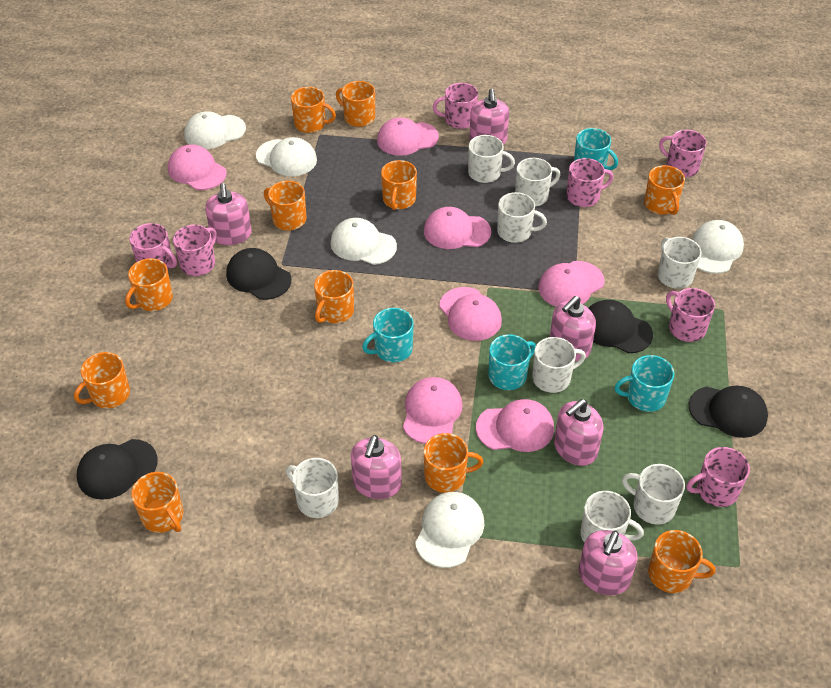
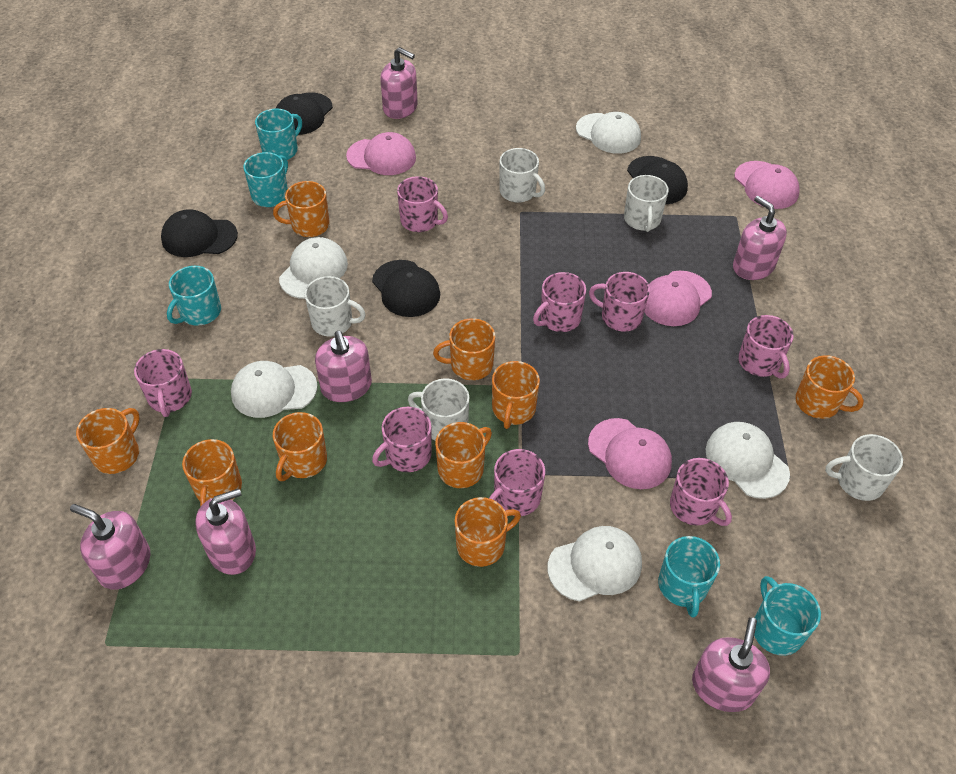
orange mug: [74,352,130,409] [125,258,173,311] [131,472,183,533] [264,181,307,230] [291,87,336,133] [314,270,354,323] [336,81,375,127] [381,160,417,210] [424,433,483,493] [644,165,685,215] [648,530,715,593] = 11 -> [76,408,140,474] [182,439,242,506] [273,181,330,237] [273,412,327,481] [433,318,495,380] [435,422,492,488] [455,497,521,567] [492,361,540,429] [795,355,864,419] = 9
pink cap: [168,144,227,190] [377,117,439,156] [403,377,462,444] [424,207,491,249] [439,287,502,341] [476,399,554,452] [538,261,605,306] = 7 -> [346,132,416,175] [588,418,672,489] [644,271,712,326] [734,161,800,209] = 4
pink mug: [129,223,177,269] [173,225,217,276] [433,83,478,129] [566,158,614,207] [659,130,707,177] [666,288,715,342] [687,447,750,507] = 7 -> [134,349,192,417] [372,407,432,472] [397,176,448,232] [489,449,545,516] [533,272,586,332] [589,272,650,332] [670,458,732,526] [738,315,794,379] = 8
turquoise mug: [362,308,414,363] [488,334,536,390] [574,128,618,170] [615,355,674,412] = 4 -> [167,266,221,326] [243,152,288,207] [255,109,302,160] [658,536,720,618] [754,576,821,656] = 5
white mug: [286,458,339,518] [468,135,515,183] [497,192,547,243] [515,158,560,206] [532,337,586,393] [580,491,644,543] [622,464,685,525] [658,237,701,289] = 8 -> [305,276,366,337] [408,378,469,441] [499,148,545,203] [624,175,669,232] [825,434,903,501] = 5

